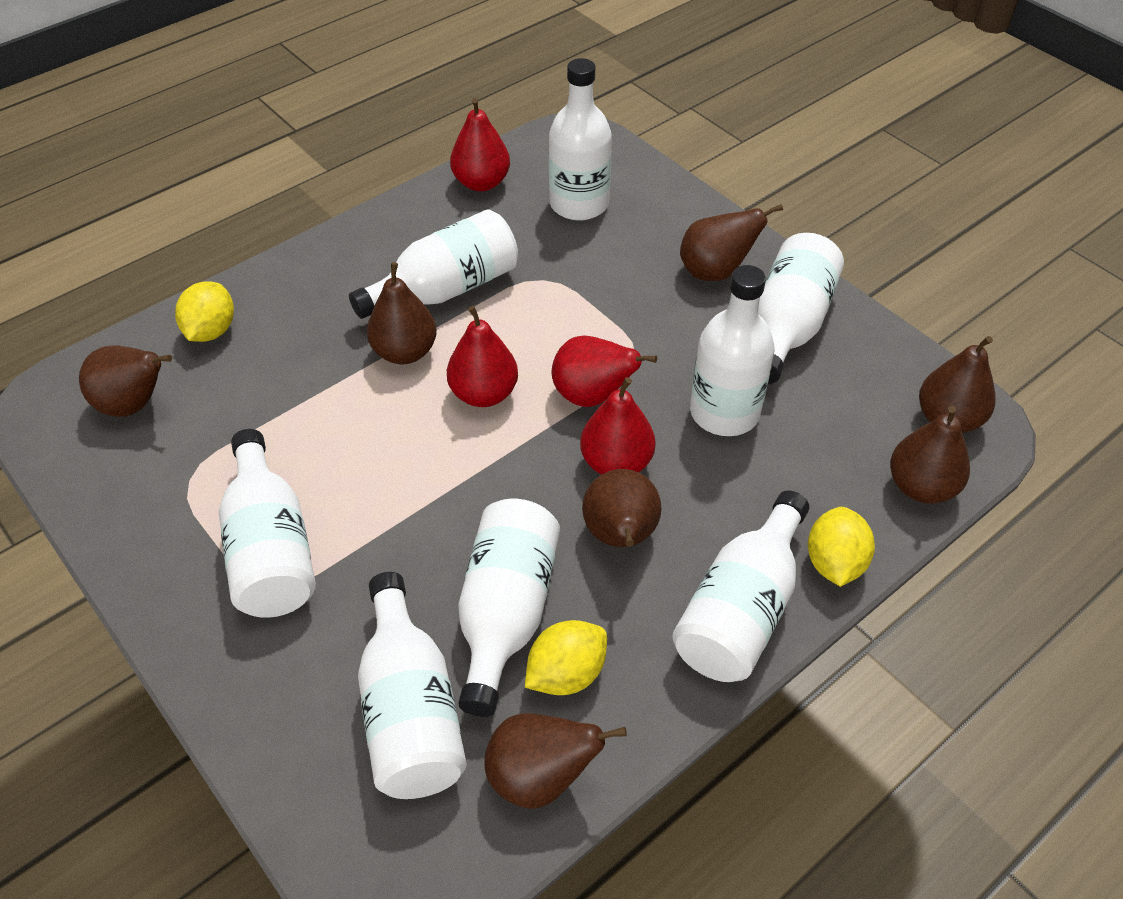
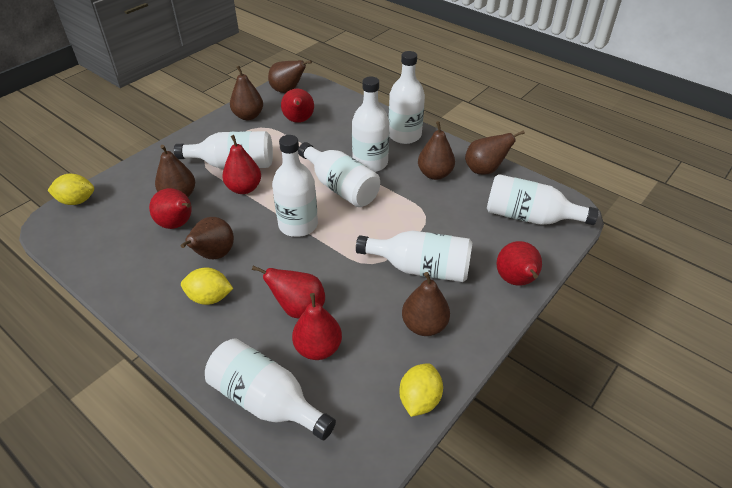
red pear: [447,306,518,407] [450,98,510,191] [552,335,657,407] [580,377,656,474] = 4 -> [149,188,192,229] [222,135,261,194] [252,266,325,319] [281,88,314,123] [292,293,342,360] [496,241,542,286] = 6

